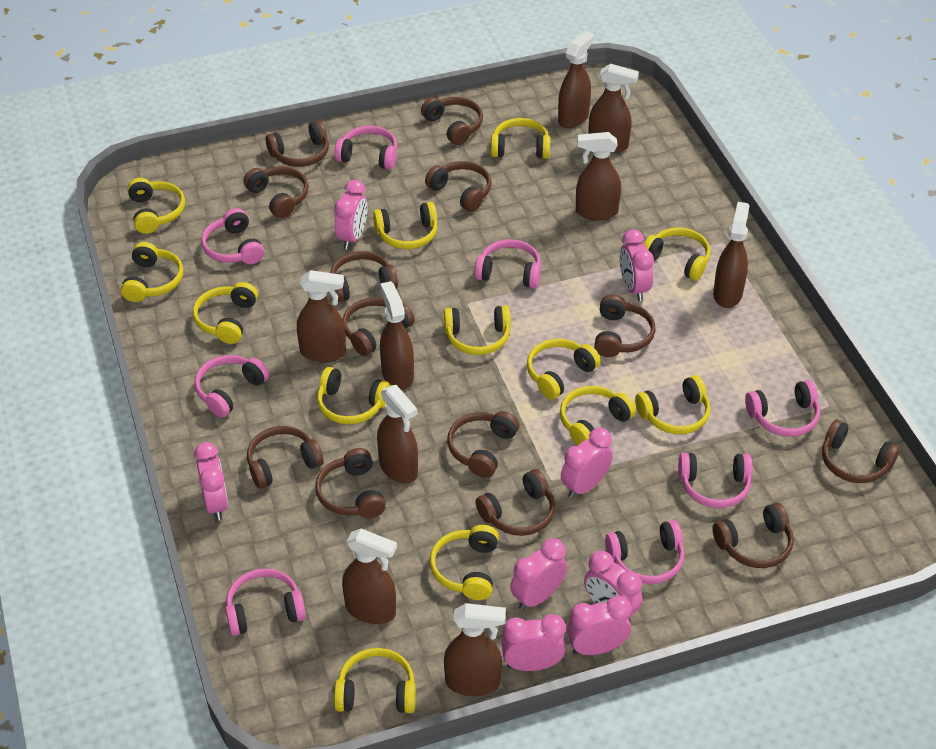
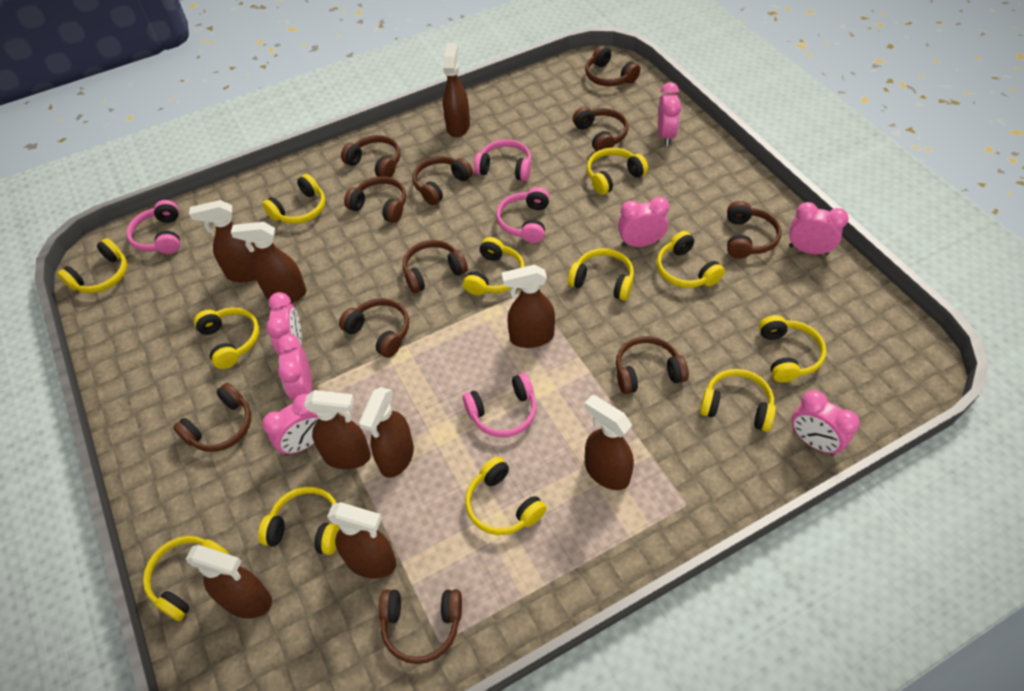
brown headphones: [243,167,308,218] [247,426,324,489] [266,120,329,167] [315,448,386,518] [331,251,398,302] [343,297,415,356] [421,97,483,145] [425,161,492,212] [447,411,519,478] [475,469,555,536] [594,295,656,357] [712,503,794,568] [822,420,900,483] = 13 -> [173,383,251,452] [339,298,409,358] [341,135,400,178] [344,176,406,223] [378,589,462,664] [403,240,468,293] [412,156,473,205] [573,107,629,152] [585,45,640,86] [616,336,689,394] [727,201,782,259] = 11
pink clock: [194,442,228,521] [334,180,367,249] [501,614,566,671] [510,538,567,610] [561,428,613,498] [567,596,631,655] [584,551,642,623] [620,229,654,301] = 8 -> [262,393,318,456] [266,292,302,355] [277,334,312,400] [618,197,669,247] [658,82,681,146] [789,202,849,255] [791,390,860,456] = 7
pink headphones: [195,355,269,418] [201,208,265,264] [225,568,306,636] [334,126,397,170] [475,239,541,288] [605,520,684,584] [678,453,753,508] [745,380,820,437] = 8 -> [126,200,180,254] [463,373,536,437] [474,139,531,181] [496,187,550,243] = 4
yellow headphones: [121,242,183,302] [127,178,185,234] [193,282,258,344] [317,367,390,424] [334,648,416,713] [373,202,437,249] [430,525,499,600] [444,306,511,355] [491,118,550,159] [527,339,601,399] [560,386,636,446] [635,375,711,434] [644,227,711,281] = 13 -> [58,238,127,293] [143,536,230,621] [194,307,259,369] [258,487,339,555] [262,174,325,224] [463,237,525,295] [465,457,546,535] [568,248,634,301] [587,148,648,195] [657,231,725,288] [700,369,776,432] [759,315,826,382] = 12

